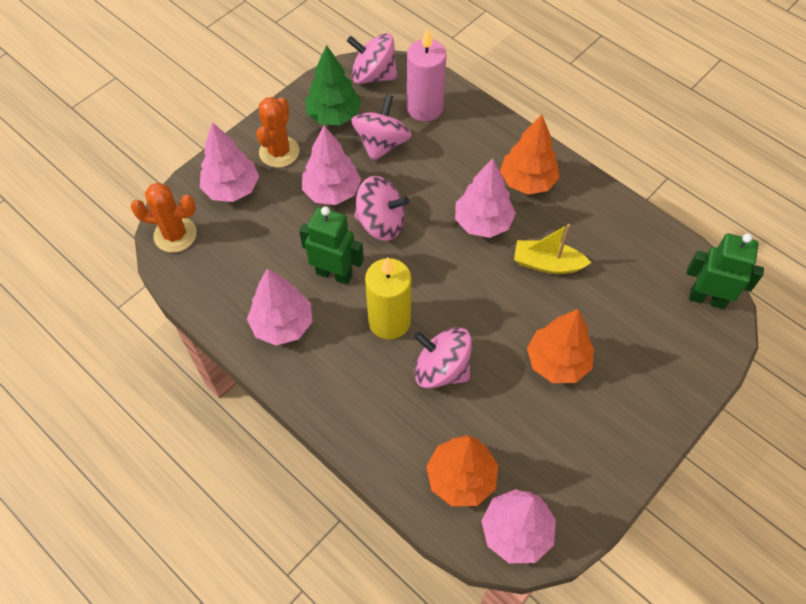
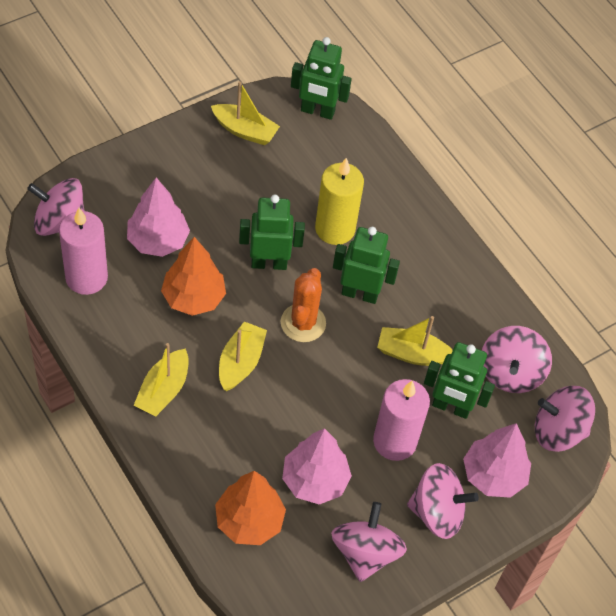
green robot: [299,207,364,285] [686,233,764,309] = 2 -> [239,195,305,270] [291,37,352,120] [333,227,400,304] [424,342,495,419] = 4
green tree: [305,45,361,125] = 1 -> none = 0
orange cactus: [130,183,197,253] [256,97,299,168] = 2 -> [281,268,326,342] = 1
orange tree: [426,435,498,506] [500,115,560,195] [527,309,594,383] = 3 -> [161,237,226,316] [215,471,286,545] = 2
pink candle: [407,28,446,122] = 1 -> [59,208,108,295] [373,379,430,461] = 2
pink spinning top: [347,33,397,84] [351,94,412,162] [354,176,409,241] [414,327,472,388] = 4 -> [27,178,85,236] [331,502,407,582] [407,463,479,539] [482,326,552,393] [535,386,595,452] = 5
pink tree: [200,122,259,202] [247,268,312,346] [302,126,361,205] [455,158,516,238] [481,489,556,563] = 5 -> [127,178,190,257] [282,428,352,504] [463,423,531,498] = 3
yellow boat: [514,224,591,274] = 1 -> [134,343,189,417] [211,81,280,145] [219,321,267,391] [377,316,453,366] = 4

